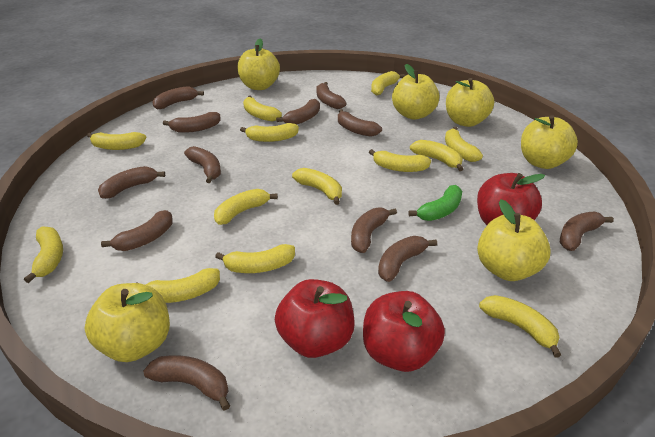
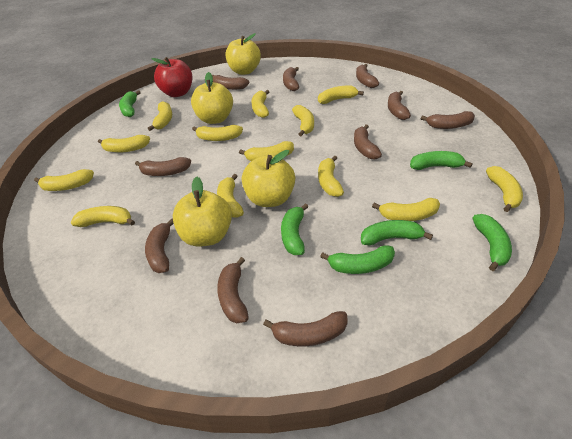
brown banana: [98,166,165,199] [101,210,173,251] [143,355,230,411] [152,86,204,110] [163,112,221,133] [184,146,221,183] [276,99,320,125] [317,82,347,109] [338,109,382,137] [351,208,397,253] [378,236,437,282] [560,212,614,251] = 12 -> [135,157,191,176] [145,219,174,273] [212,75,249,90] [217,257,249,323] [263,311,348,346] [283,67,299,91] [354,124,382,160] [356,64,379,88] [388,91,411,120] [420,111,475,129] = 10
green banana: [408,185,462,221] = 1 -> [119,90,141,117] [281,203,308,255] [320,245,395,274] [361,220,433,245] [410,151,473,170] [473,214,512,271] = 6
red apple: [275,279,354,358] [363,291,445,372] [477,173,545,225] = 3 -> [151,57,192,97] = 1
yellow apple: [85,283,170,362] [237,39,280,90] [392,64,439,120] [446,78,494,127] [477,199,550,281] [521,115,578,169] = 6 -> [173,177,232,247] [191,72,233,124] [226,33,261,75] [242,150,295,207] = 4

